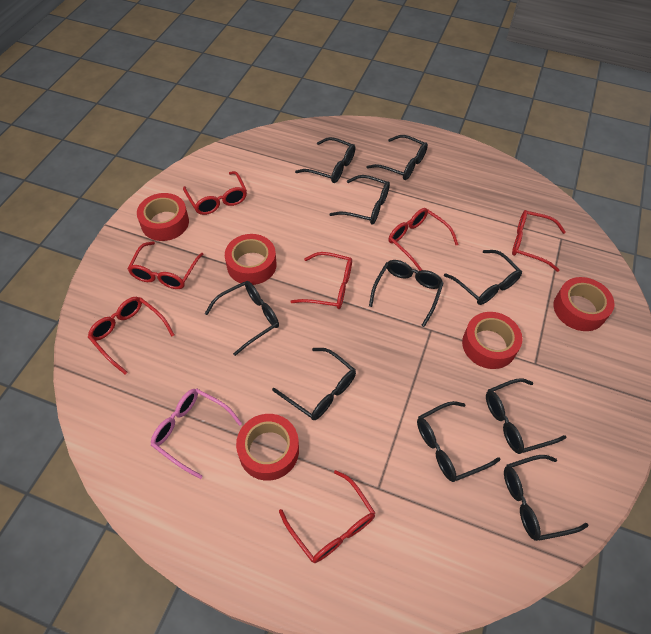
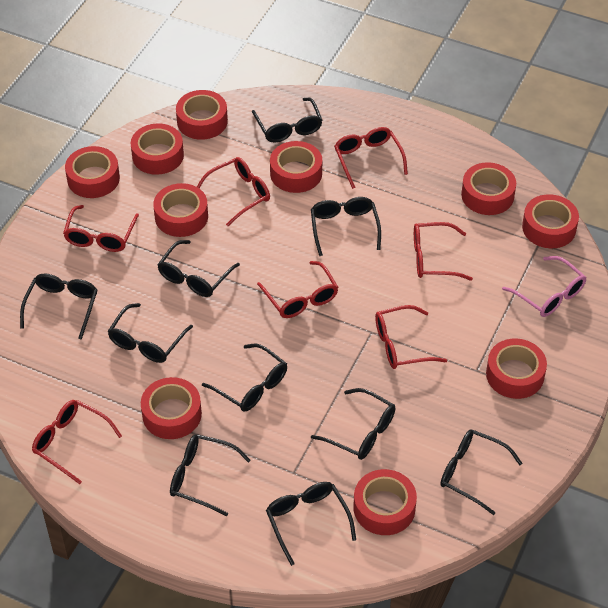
red tape: [137,193,189,241] [225,234,277,285] [236,414,299,481] [462,312,522,369] [554,277,614,331] = 5 -> [65,146,120,198] [131,123,184,175] [141,377,202,439] [153,183,208,237] [176,90,228,140] [270,141,322,193] [353,469,417,535] [461,162,516,215] [486,339,547,399] [522,194,579,248] = 10

